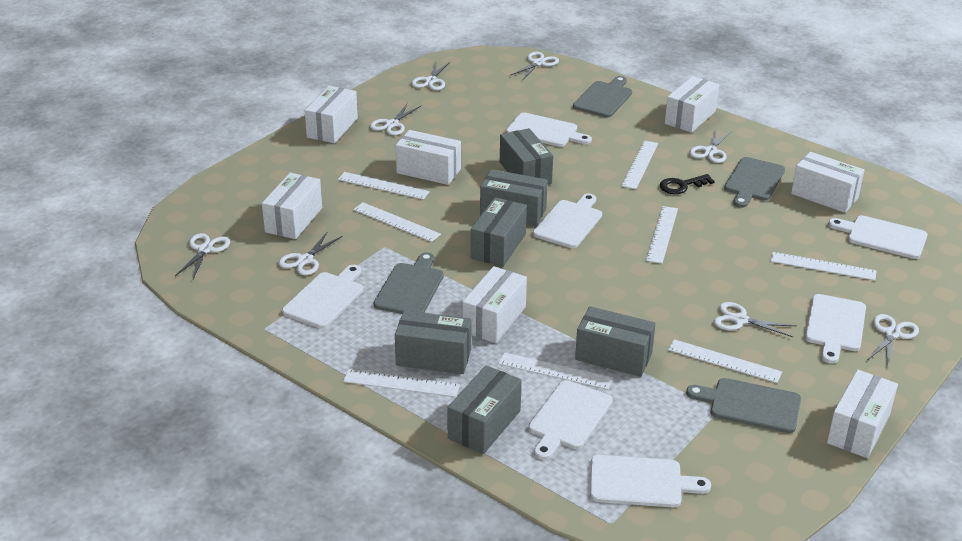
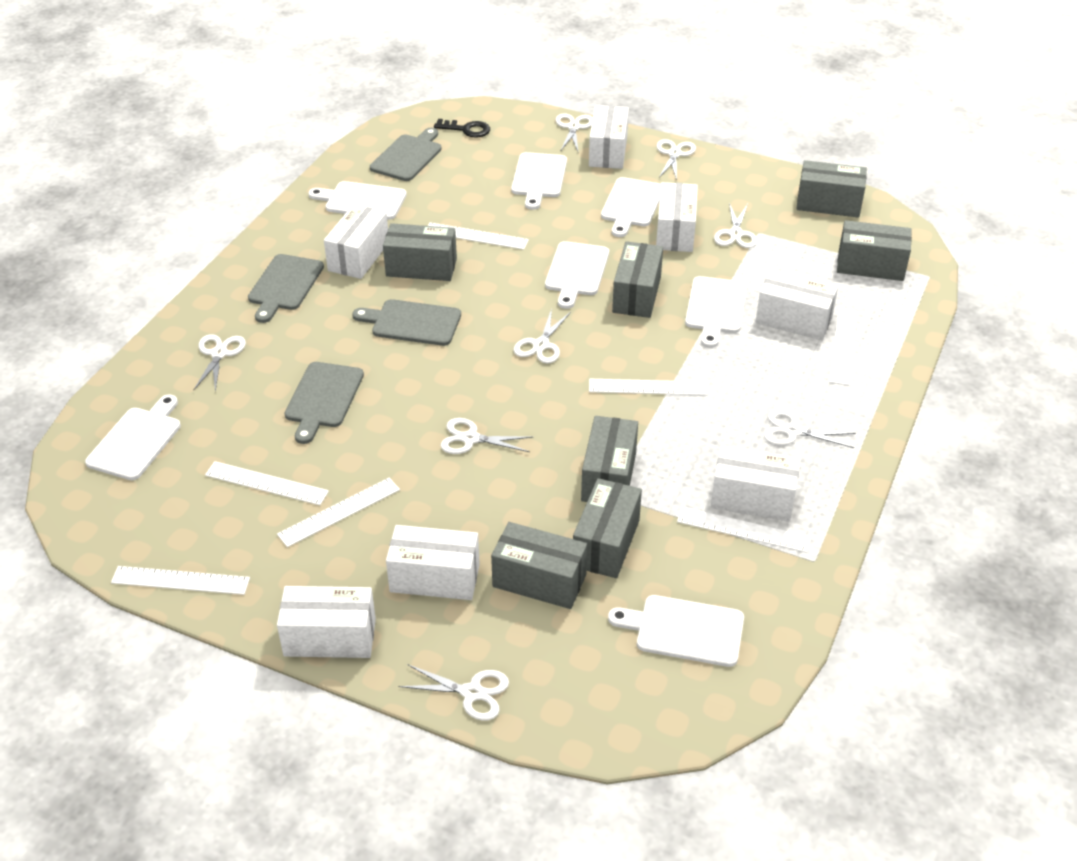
grey box: [395,310,471,374] [447,365,522,454] [471,197,527,267] [480,169,548,226] [500,128,553,185] [575,306,656,377] = 6 -> [383,223,457,281] [491,522,587,609] [573,478,642,578] [581,416,638,502] [612,241,663,318] [796,160,867,218] [837,220,912,281] = 7
white ruler: [338,172,430,200] [343,369,460,397] [353,202,441,242] [498,352,613,390] [621,140,658,189] [646,206,678,264] [668,339,782,383] [771,252,876,281] = 8 -> [111,566,250,595] [205,461,329,505] [277,478,400,547] [428,222,529,250] [589,379,708,395] [677,507,811,553] [829,309,857,385] = 7

